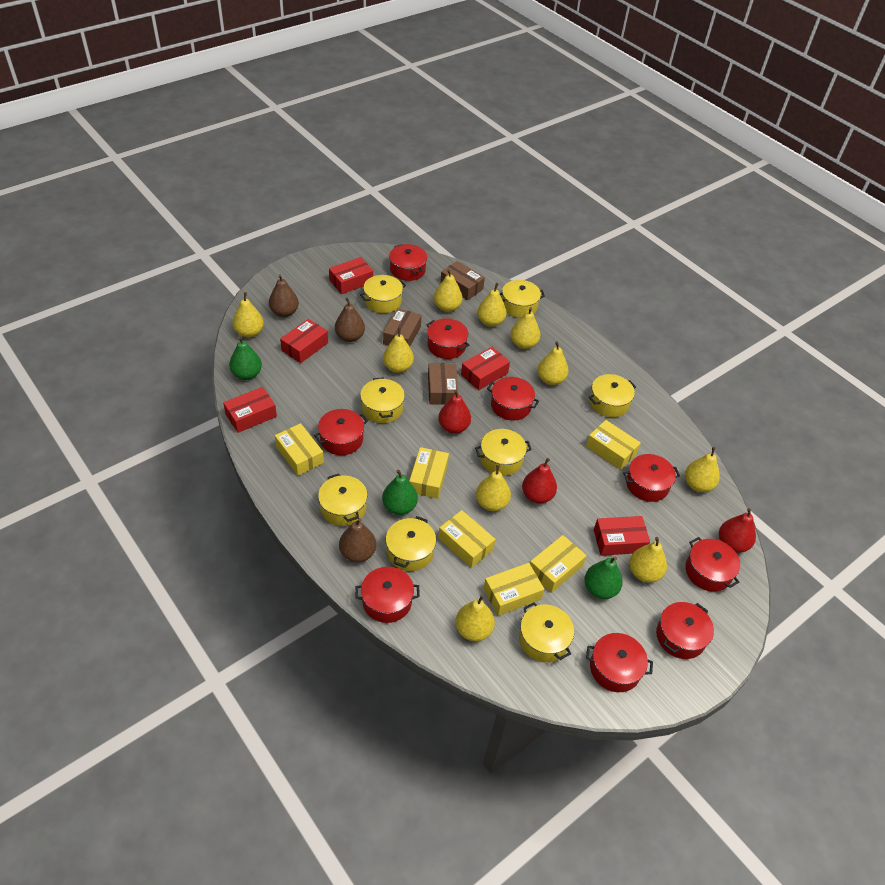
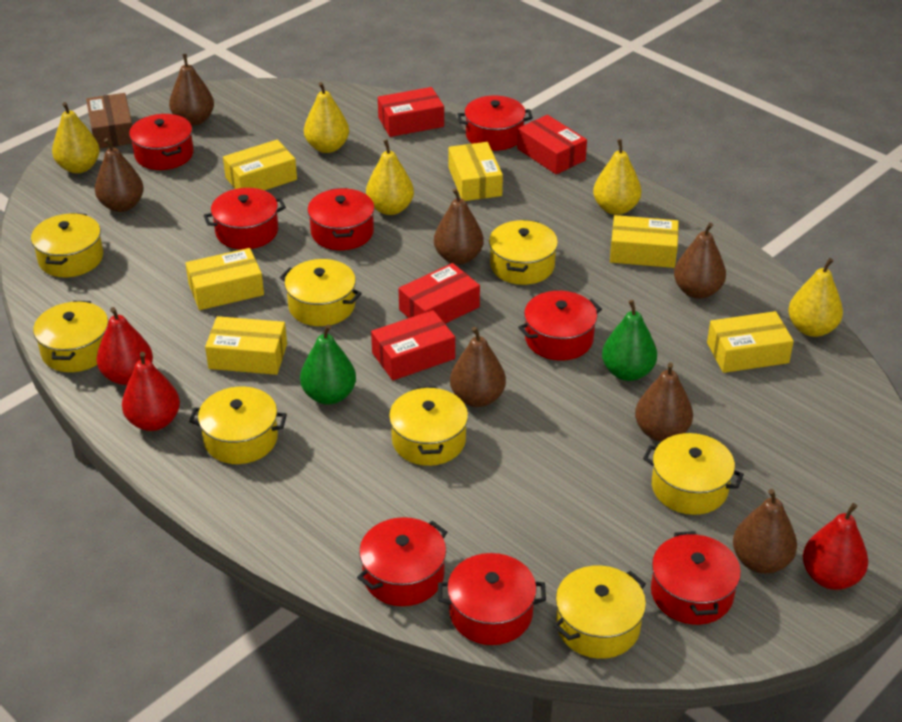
brown box: [383,308,422,347] [428,363,458,405] [440,261,485,300] = 3 -> [86,93,132,149] = 1
brown pear: [269,275,299,317] [335,298,365,342] [339,518,376,562] = 3 -> [95,138,144,212] [169,54,214,126] [434,188,484,265] [450,327,506,407] [635,362,693,442] [674,223,726,299] [733,489,797,574] = 7
green pear: [229,337,262,380] [382,470,418,515] [584,557,623,599] = 3 -> [300,324,356,405] [602,300,657,381] = 2
red box: [223,387,277,433] [280,319,328,363] [329,257,373,294] [461,347,510,391] [594,516,650,556] = 5 -> [371,310,455,381] [378,87,444,137] [398,263,480,324] [517,115,587,174] = 4
red pot: [314,409,368,455] [355,567,420,623] [389,244,427,281] [427,318,469,359] [487,377,539,421] [586,633,653,692] [623,454,680,502] [656,602,714,659] [685,537,740,592] = 9 -> [129,114,194,170] [203,188,286,250] [307,188,374,250] [357,517,447,606] [438,553,546,645] [458,96,533,151] [518,291,602,361] [651,531,741,625] = 8
yellow pear: [233,292,264,338] [383,328,414,373] [434,269,463,312] [455,595,495,641] [476,465,511,511] [477,283,507,327] [511,307,540,349] [537,342,569,385] [629,537,667,583] [685,447,720,492] = 10 -> [52,102,100,173] [304,82,349,153] [366,139,414,215] [593,139,641,215] [788,258,843,337] = 5

